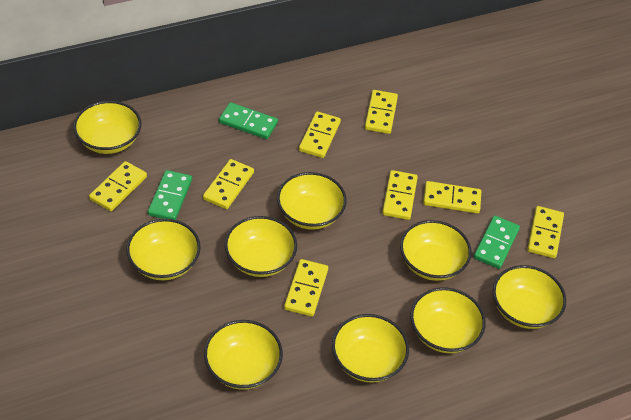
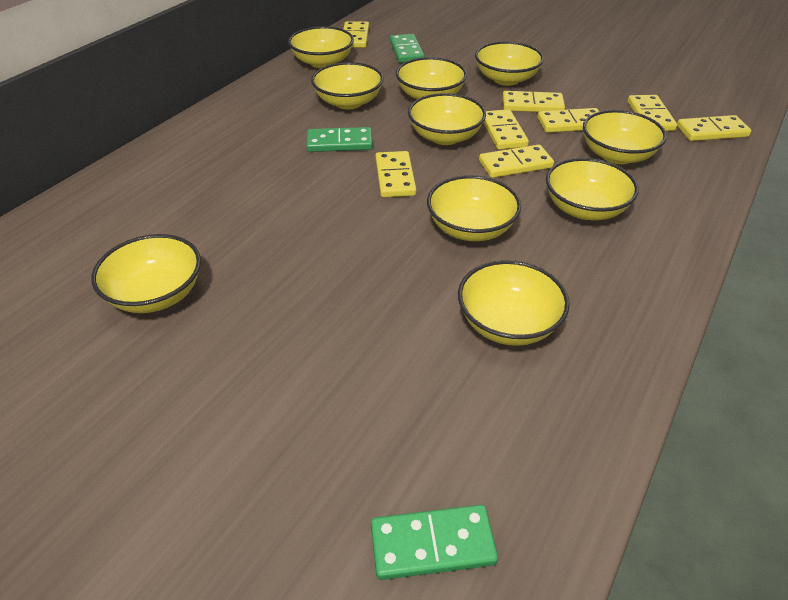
yellow bowl: [73,101,141,154] [126,219,201,280] [204,320,283,390] [224,216,297,277] [277,172,347,230] [332,314,409,383] [400,220,471,281] [410,287,486,353] [493,265,566,329] = 9 -> [91,234,201,313] [288,26,354,68] [311,62,384,110] [396,57,467,99] [408,93,486,145] [427,175,521,241] [458,260,570,346] [475,41,544,86] [546,158,639,220] [583,110,667,164] = 10

